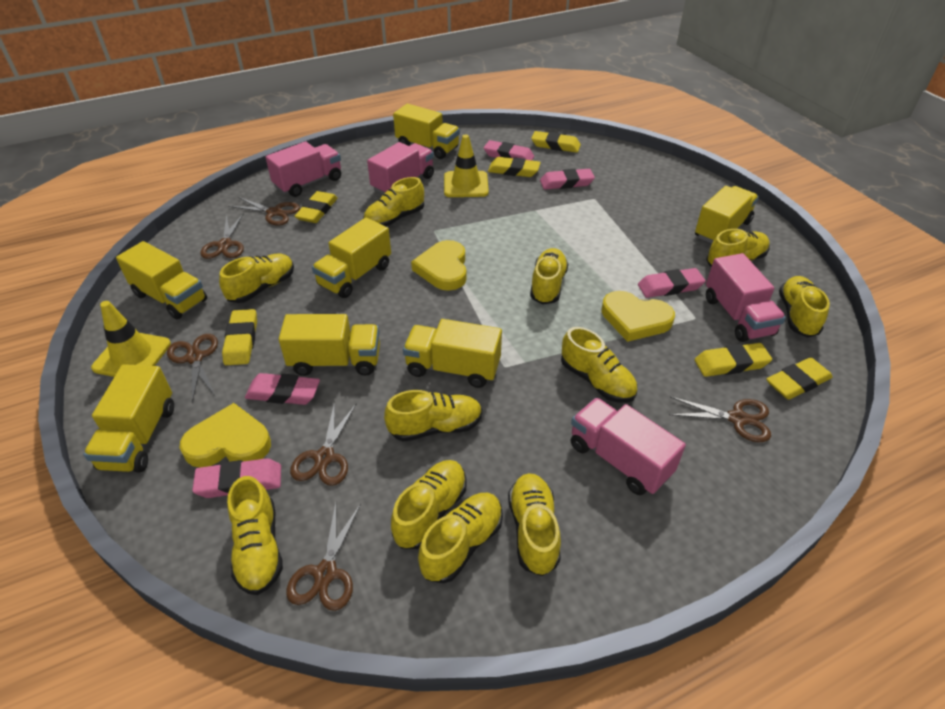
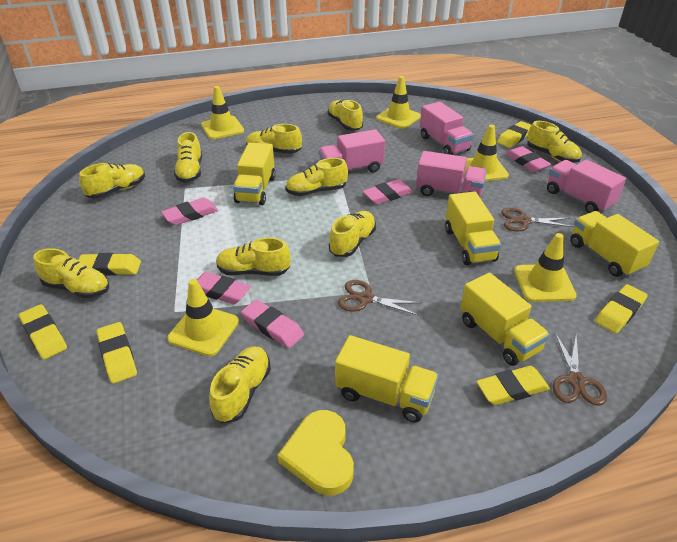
brown scissors: [167,334,218,403] [200,214,244,259] [228,197,300,225] [286,503,361,611] [290,402,356,486] [669,396,771,442] = 6 -> [338,280,422,316] [501,207,574,232] [553,333,607,406] = 3
yellow heart: [180,403,271,467] [411,240,467,291] [601,291,675,342] = 3 -> [278,410,354,496] = 1
yellow shoe: [219,254,294,303] [227,476,283,595] [363,177,424,227] [384,390,482,442] [391,460,467,549] [418,493,503,583] [508,473,561,576] [530,248,569,304] [561,327,637,403] [706,229,770,267] [779,276,830,337] = 11 -> [33,248,109,298] [79,163,145,199] [174,132,202,183] [209,346,271,423] [216,237,291,276] [246,124,302,154] [285,158,348,196] [328,100,363,130] [329,211,376,257] [527,121,582,163] = 10
yellow traffic cone: [91,301,171,377] [444,134,489,197] = 2 -> [167,279,239,356] [201,86,244,139] [376,76,421,129] [465,125,509,181] [514,233,577,302] = 5
yellow truck: [83,364,174,472] [116,241,207,320] [279,314,380,376] [312,218,391,298] [393,104,460,159] [403,319,502,388] [695,186,759,244] = 7 -> [233,143,276,205] [335,335,439,422] [445,191,501,265] [460,272,550,366] [570,211,659,277] = 5

